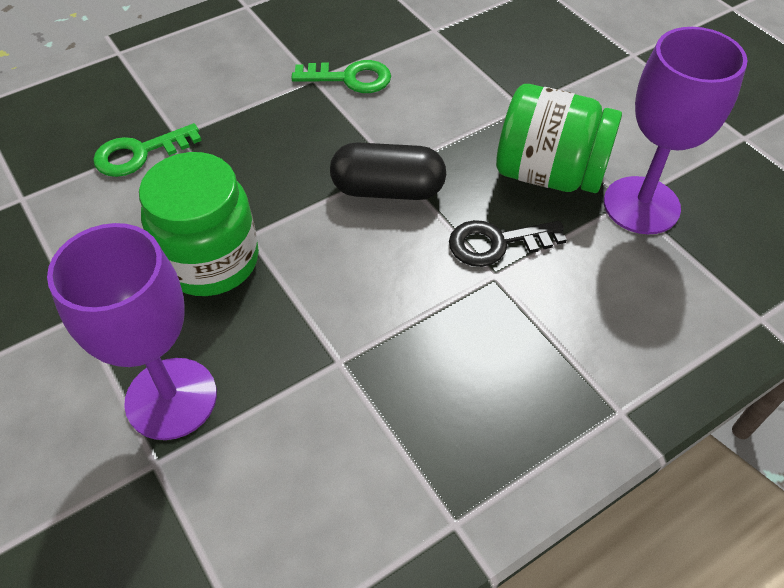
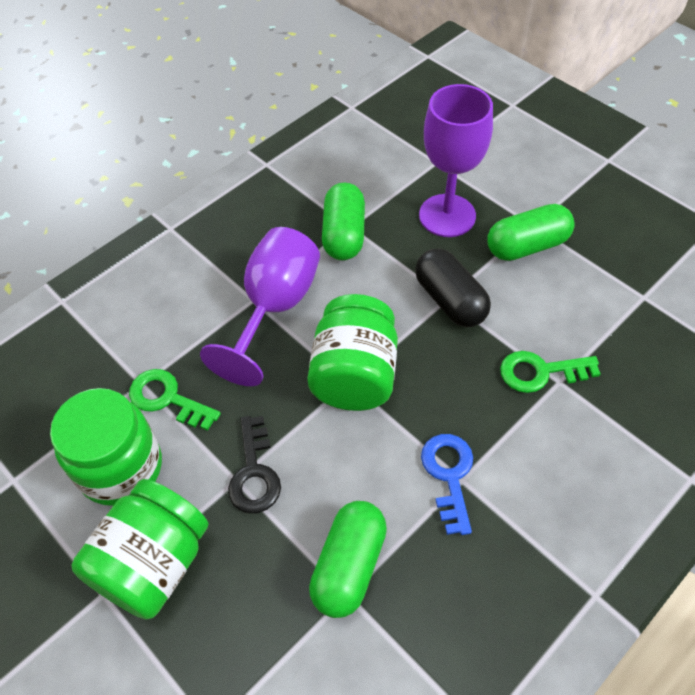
blue key: none = 0 -> [421,434,473,535] = 1
green capsule: none = 0 -> [309,501,387,618] [322,183,365,260] [487,204,575,261] = 3
green jar: [139,152,259,296] [496,84,622,193] = 2 -> [50,388,162,506] [72,479,209,620] [307,294,398,411] = 3

